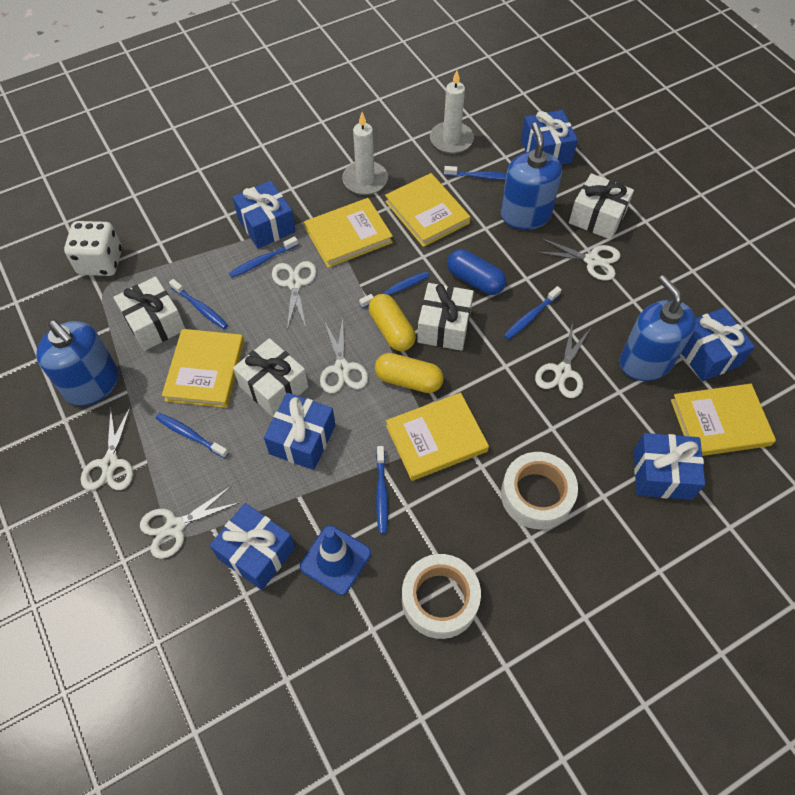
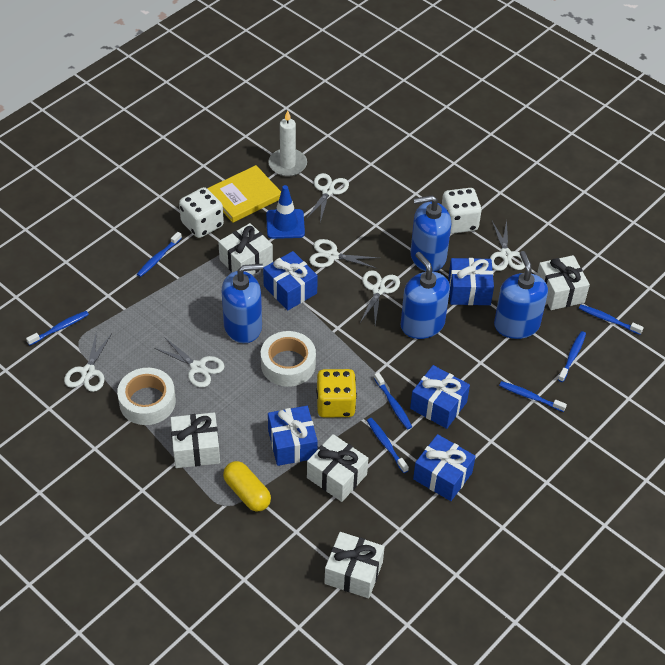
blue capsule: [447,249,506,295] = 1 -> none = 0
blue gift: [210,503,295,590] [233,180,296,249] [264,392,335,470] [521,110,578,165] [634,433,705,500] [682,308,755,381] = 6 -> [263,251,318,311] [268,406,318,466] [410,365,470,429] [413,434,476,501] [448,258,494,305] = 5
blue soap dispenser: [36,321,119,406] [500,122,562,230] [620,275,696,381] = 3 -> [222,264,263,343] [401,252,450,339] [410,195,451,272] [494,251,548,339] = 4
white candle: [342,112,388,195] [430,71,474,154] = 2 -> [268,110,307,177] = 1
white dice: [64,221,122,276] = 1 -> [179,187,224,238] [442,188,482,234] = 2
white gift: [113,276,186,351] [233,338,308,417] [417,283,474,351] [569,173,634,240] = 4 -> [171,412,220,468] [218,223,273,275] [307,434,368,502] [324,532,385,598] [537,255,590,310] = 5
yellow book: [162,329,244,408] [304,198,393,268] [385,173,471,247] [386,393,489,481] [671,384,776,456] = 5 -> [207,165,281,223] = 1
yellow capsule: [369,294,416,351] [375,353,444,393] = 2 -> [223,461,271,511] = 1
yellow dice: none = 0 -> [316,369,357,418] = 1

